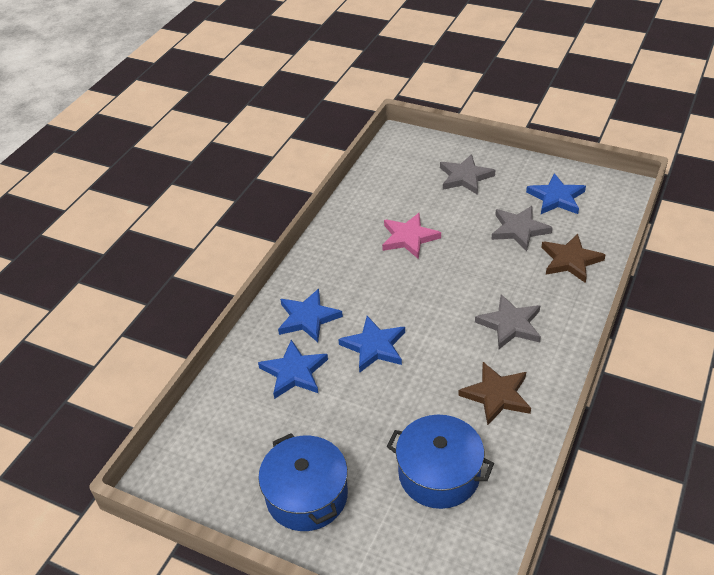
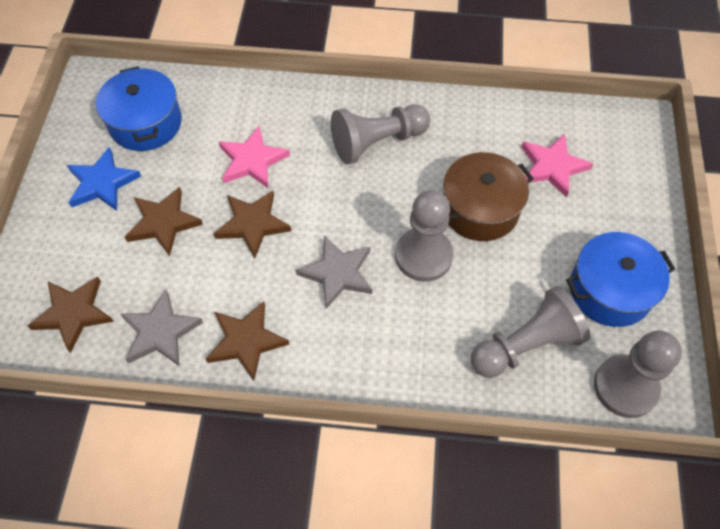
blue star: [258,340,328,399] [278,289,343,342] [338,316,405,373] [526,173,586,214] = 4 -> [67,147,141,211] = 1
brown pot: none = 0 -> [443,152,534,241] = 1
brown star: [458,362,531,426] [541,234,606,283] = 2 -> [27,276,114,353] [125,187,203,256] [206,301,289,381] [214,191,291,259] = 4
grey pawn: none = 0 -> [331,104,430,164] [395,190,454,282] [471,286,590,378] [594,330,682,418] = 4
grey star: [440,154,495,195] [475,294,541,349] [491,206,553,251] = 3 -> [120,290,203,366] [296,235,372,309] = 2
pink star: [382,213,441,259] = 1 -> [219,126,290,188] [521,133,593,198] = 2

